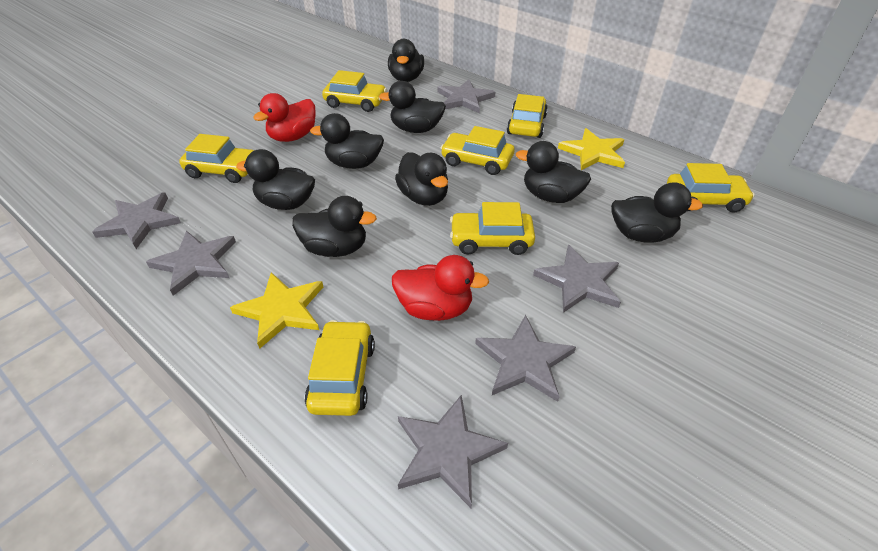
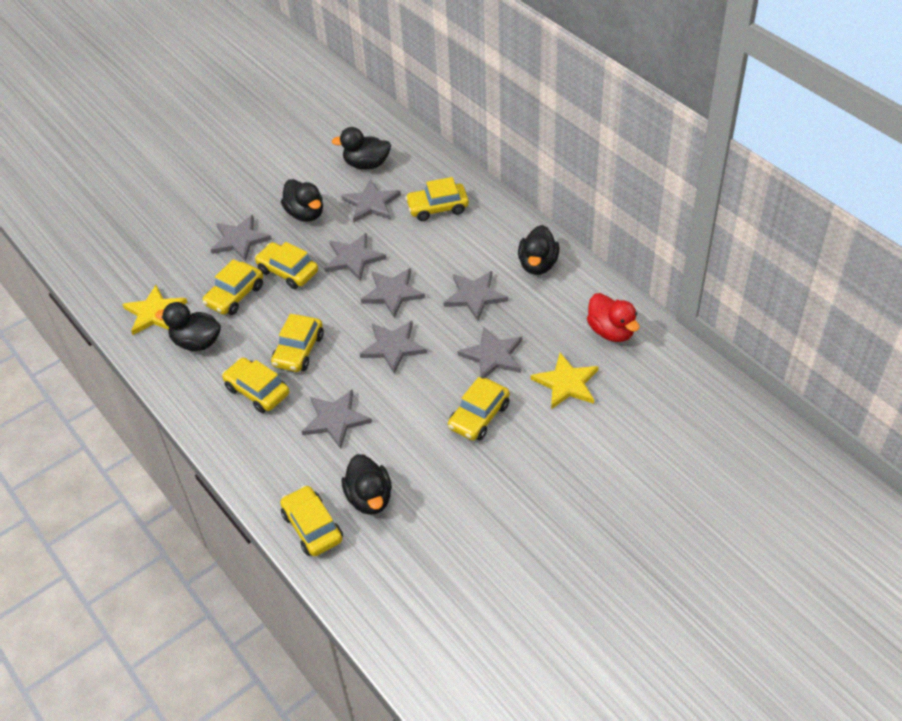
black duck: [236,149,315,210] [292,196,377,257] [310,113,384,169] [379,81,446,133] [388,39,424,82] [395,152,448,206] [516,141,591,203] [611,182,703,243] = 8 -> [155,302,221,351] [281,179,323,222] [332,127,391,169] [342,454,392,515] [518,225,559,275] = 5
grey star: [92,192,181,249] [146,231,236,296] [398,395,508,508] [437,79,495,113] [475,315,576,402] [533,245,621,313] = 6 -> [211,215,272,261] [302,390,372,449] [325,233,386,281] [341,179,401,222] [360,321,427,374] [361,268,425,318] [443,271,508,321] [458,326,522,378] = 8
red duck: [253,93,316,142] [392,255,489,321] = 2 -> [587,293,640,342] = 1

